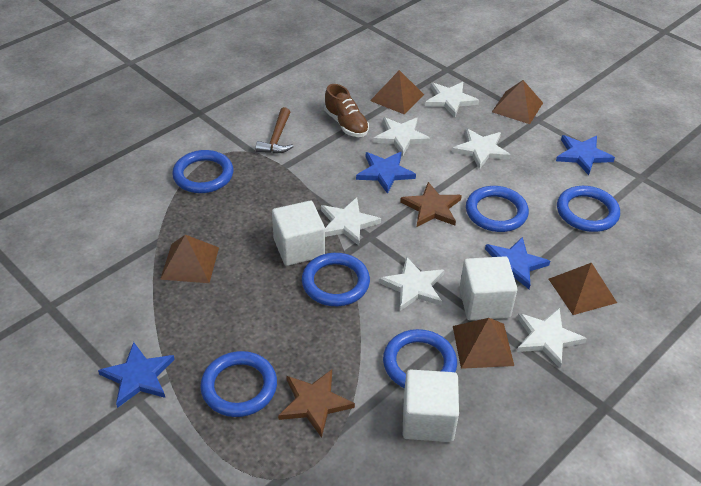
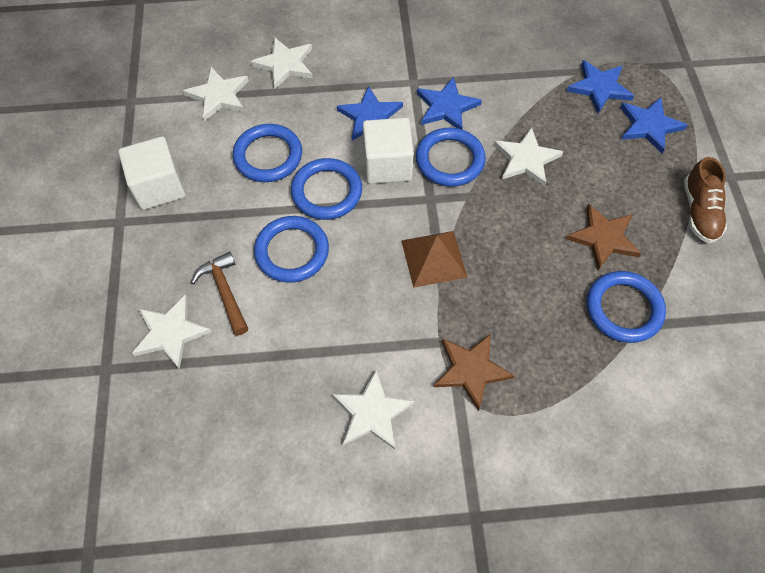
blue ring: [172,150,233,193] [200,351,277,417] [302,253,370,306] [383,329,457,388] [466,186,529,232] [557,186,620,232] = 6 -> [233,124,302,182] [254,216,329,283] [291,158,362,220] [416,128,486,187] [587,271,666,343] = 5
brown pyramid: [160,235,219,283] [370,70,424,115] [453,318,514,369] [492,80,543,124] [549,263,617,315] = 5 -> [401,231,468,288] = 1
white cube: [272,201,325,266] [403,369,459,442] [459,256,517,320] = 3 -> [118,136,186,210] [363,118,414,184] = 2
white star: [321,197,381,246] [373,117,431,156] [379,256,444,311] [425,82,479,117] [452,128,511,169] [517,308,587,368] = 6 -> [132,294,212,369] [183,67,249,121] [251,37,313,89] [332,370,415,450] [494,127,563,186] = 5

